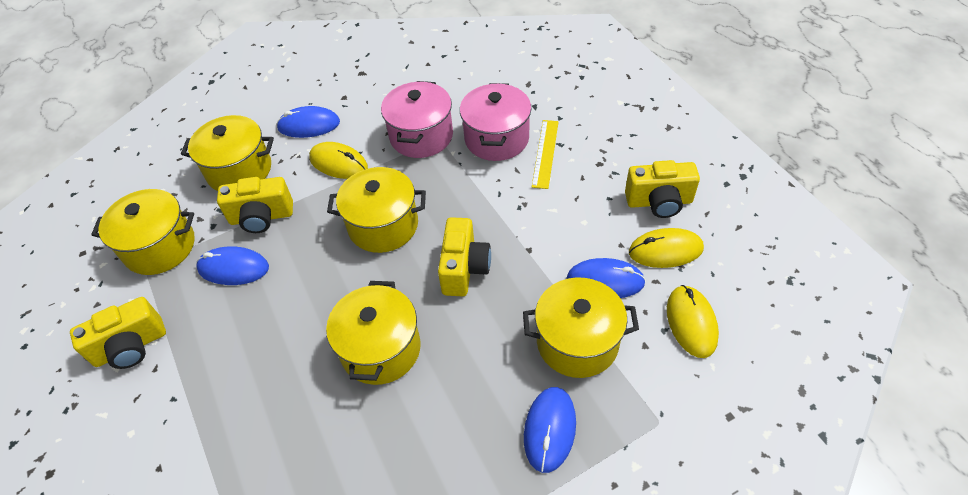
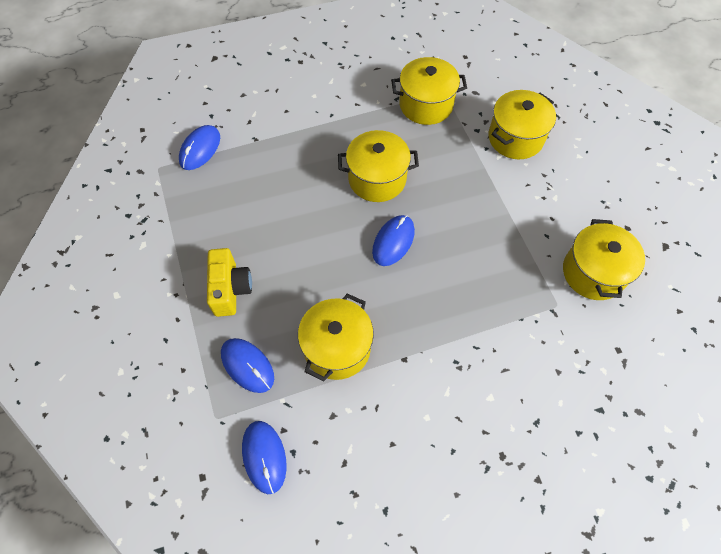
pink pot: [381,81,453,158] [460,83,531,161] = 2 -> none = 0
yellow camera: [70,297,166,369] [217,177,293,233] [438,217,491,296] [625,160,700,218] = 4 -> [207,248,252,317] = 1
yellow mouse: [309,142,368,179] [629,228,704,268] [667,285,719,358] = 3 -> none = 0
yellow ruler: [532,120,559,189] = 1 -> none = 0

